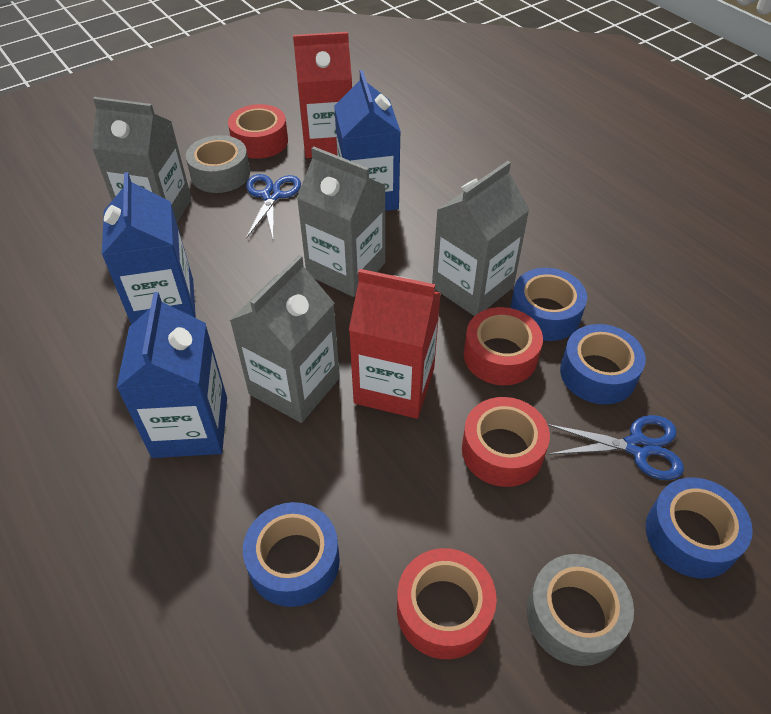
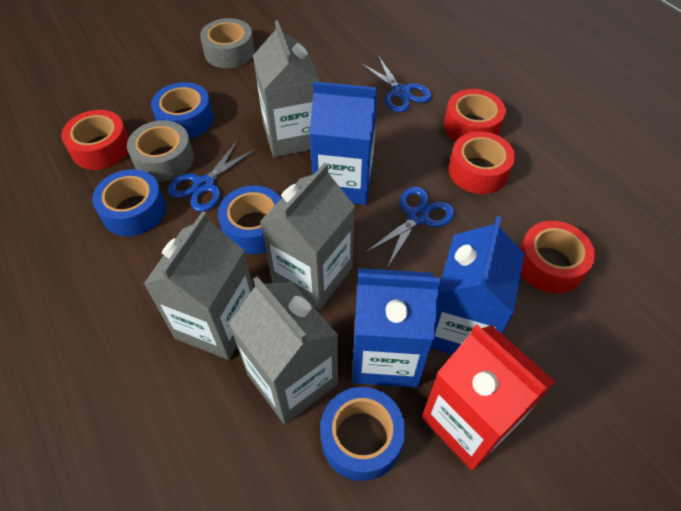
blue scissors: [246,174,301,239] [547,415,684,480] = 2 -> [168,140,257,212] [360,55,432,113] [365,187,455,268] = 3
red carton: [293,32,352,158] [349,269,441,419] = 2 -> [422,324,555,471] = 1

